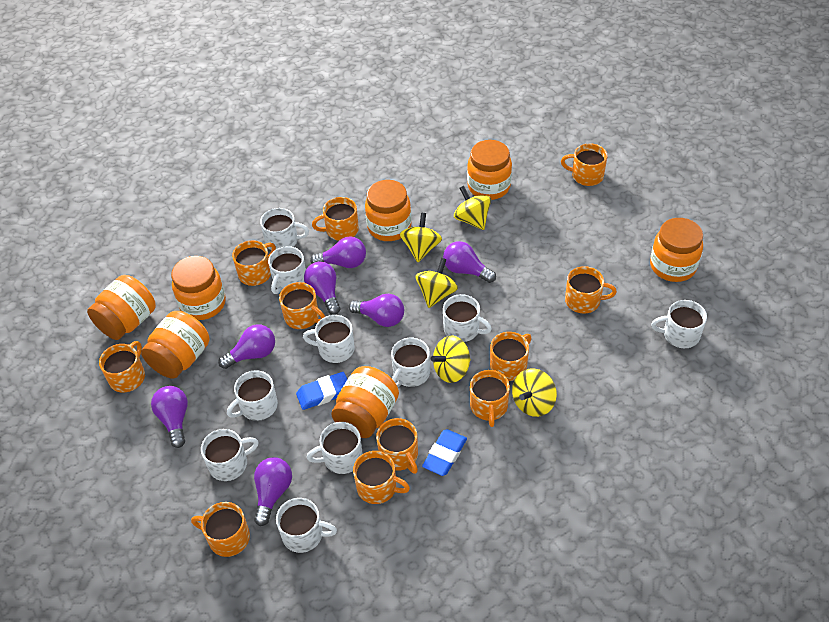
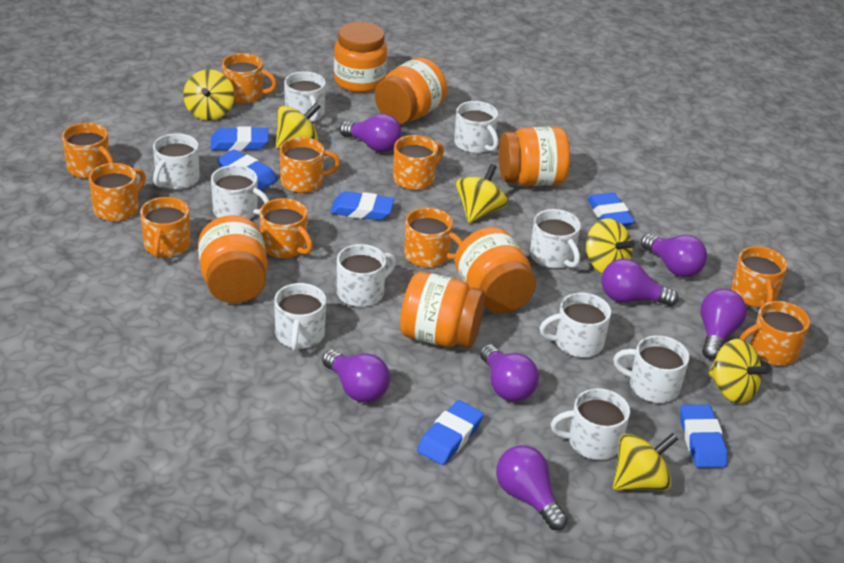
blue eraser: [296,372,347,410] [422,429,467,476] = 2 -> [211,126,269,151] [217,150,277,190] [330,191,395,220] [417,400,484,465] [587,193,635,226] [680,404,727,468] = 6
orange jar: [87,275,156,340] [141,311,210,379] [171,256,226,320] [331,366,399,438] [365,180,412,241] [467,140,512,200] [650,218,703,282] = 7 -> [198,215,268,303] [334,22,387,93] [375,57,447,124] [400,272,485,348] [455,227,536,314] [499,127,570,186] = 6
orange mug: [99,341,145,393] [191,502,250,557] [232,240,276,286] [279,282,325,329] [312,197,359,241] [353,451,410,504] [376,418,418,474] [470,370,510,427] [490,332,532,381] [561,143,607,186] [565,266,617,313] = 11 -> [62,123,114,179] [89,163,146,221] [140,197,190,258] [222,53,277,104] [260,198,313,258] [280,137,340,193] [393,135,444,190] [404,208,463,267] [731,246,787,307] [739,301,810,366] = 10
yellow spinning top: [400,213,442,262] [415,258,458,308] [431,336,471,383] [454,186,491,230] [512,369,557,417] = 5 -> [183,69,234,120] [276,102,321,149] [456,164,508,223] [586,218,635,274] [613,433,678,491] [708,339,770,404] = 6

